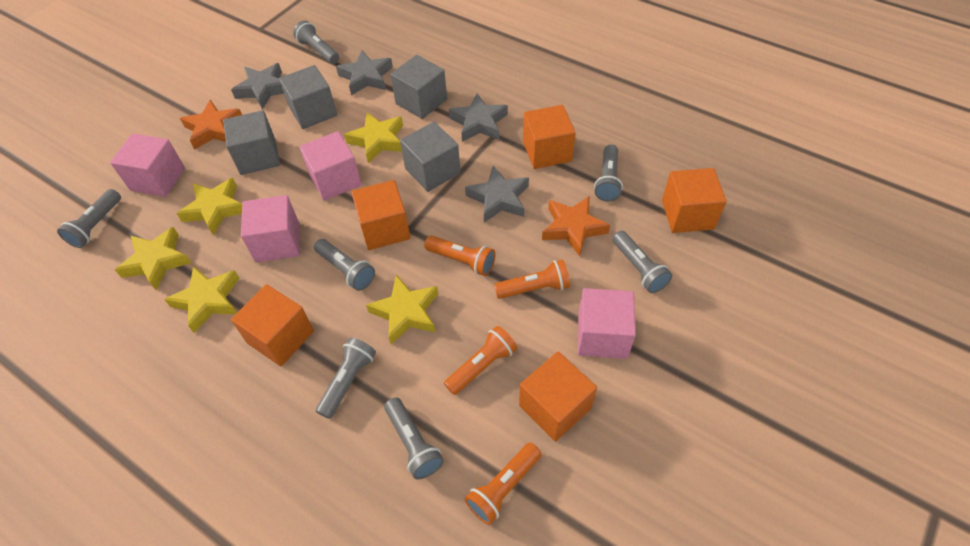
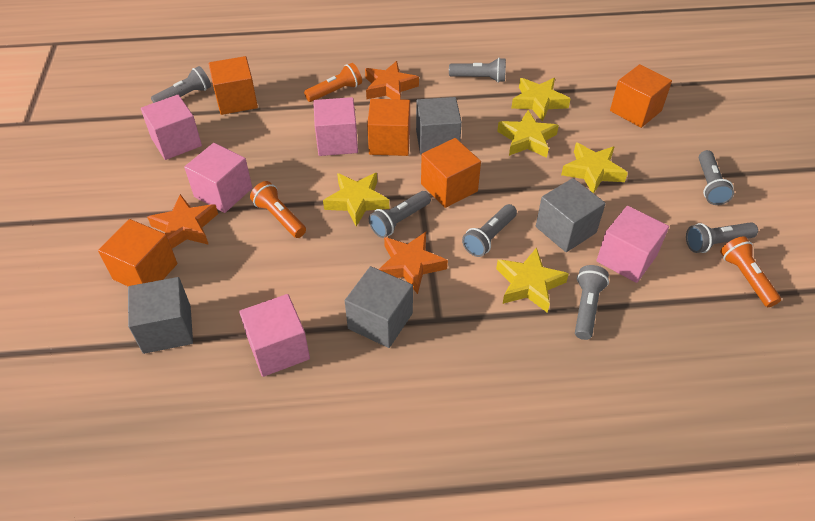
grey star: [231,63,284,109] [336,51,393,95] [449,93,508,142] [465,166,529,223] = 4 -> none = 0
orange flashlight: [424,236,496,276] [444,326,517,395] [465,443,541,525] [494,260,570,299] = 4 -> [250,181,306,238] [304,63,362,102] [720,236,781,307] = 3
orange star: [180,100,242,150] [542,196,610,256] = 2 -> [147,194,218,249] [365,61,419,99] [378,232,448,294] = 3
pink cube: [110,133,185,197] [241,195,300,263] [299,131,362,201] [578,288,636,359] = 4 -> [141,95,202,160] [184,143,252,213] [239,294,310,377] [313,97,358,156] [596,206,669,283] = 5

